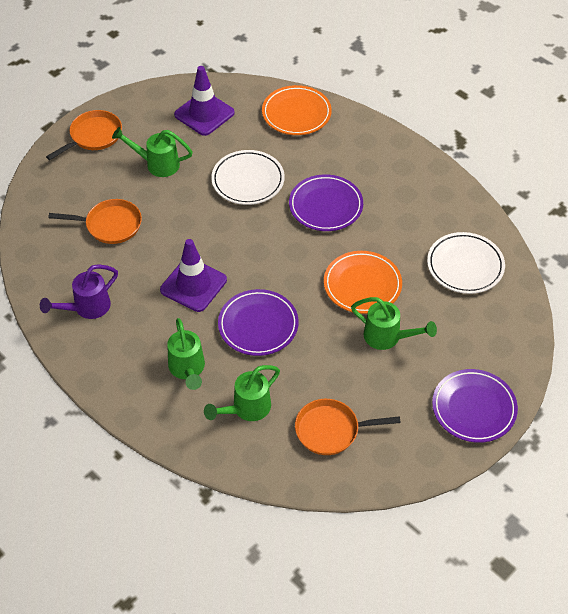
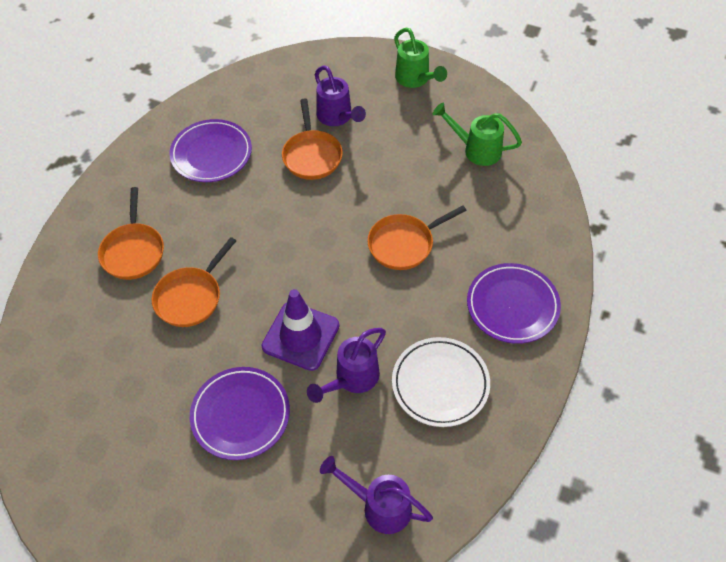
green watering can: [112,127,193,177] [167,318,205,390] [204,365,280,421] [351,297,437,350] = 4 -> [394,28,447,88] [433,103,522,166] = 2
orange pan: [46,110,122,160] [48,199,142,244] [295,399,401,455] = 3 -> [98,187,164,280] [152,237,236,327] [282,99,343,180] [367,205,467,270] = 4
orange plate: [262,85,332,135] [324,251,402,314] = 2 -> none = 0
purple traffic cone: [160,239,227,312] [174,66,235,136] = 2 -> [262,289,339,371] = 1
purple watering can: [40,264,118,319] = 1 -> [307,328,386,403] [315,65,366,126] [320,456,433,534] = 3
white plate: [211,150,285,205] [427,232,505,294] = 2 -> [392,337,490,427] = 1

